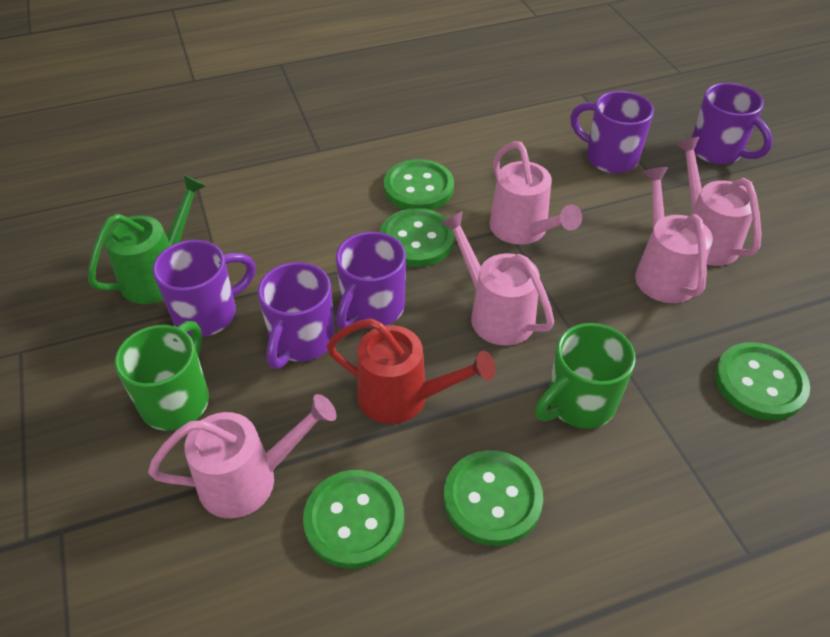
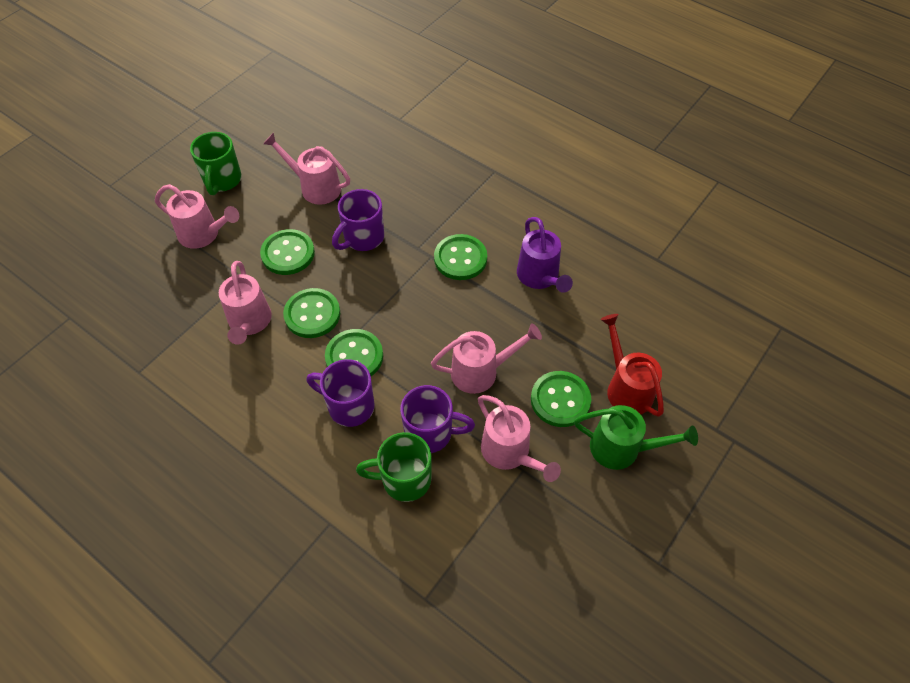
purple mug: [153,240,256,337] [258,262,335,369] [336,232,406,330] [570,91,654,173] [692,83,773,164] = 5 -> [306,359,375,427] [332,189,384,251] [400,385,475,453] = 3
purple watering can: none = 0 -> [517,217,573,293] = 1

